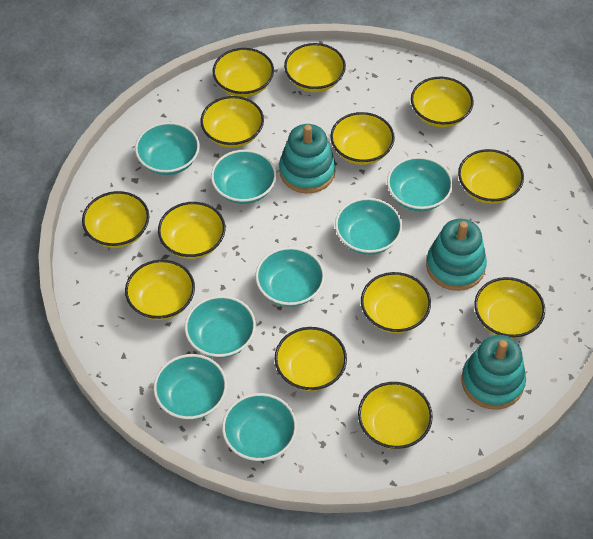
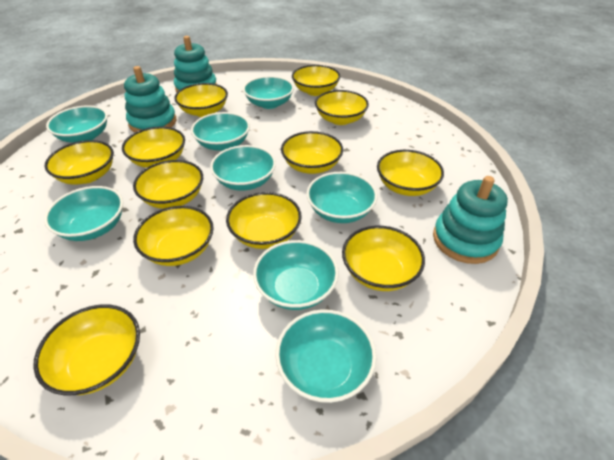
yellow bowl: [82,191,149,248] [125,260,195,320] [158,202,225,259] [200,96,264,148] [213,48,274,97] [275,327,347,391] [284,43,346,92] [330,112,395,165] [358,382,433,449] [361,272,431,333] [411,77,474,127] [458,149,524,204] [474,277,545,339] = 13 -> [33,304,140,395] [45,140,114,184] [122,126,185,168] [133,160,203,209] [133,206,214,266] [174,83,228,117] [226,192,302,249] [281,131,343,174] [292,65,340,96] [315,90,369,125] [342,226,425,291] [377,150,444,196] = 12

